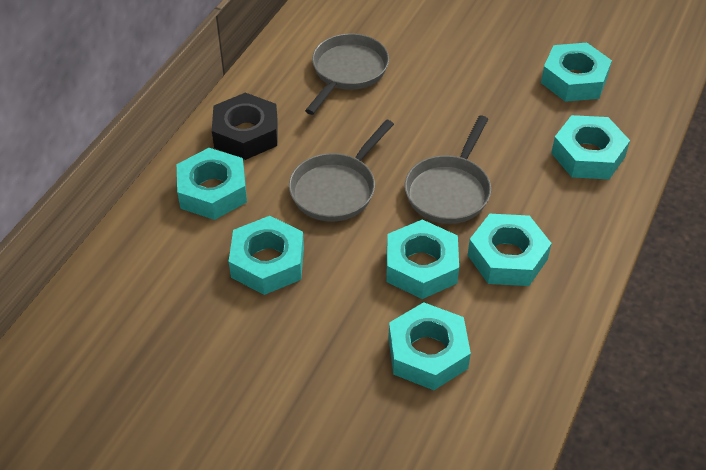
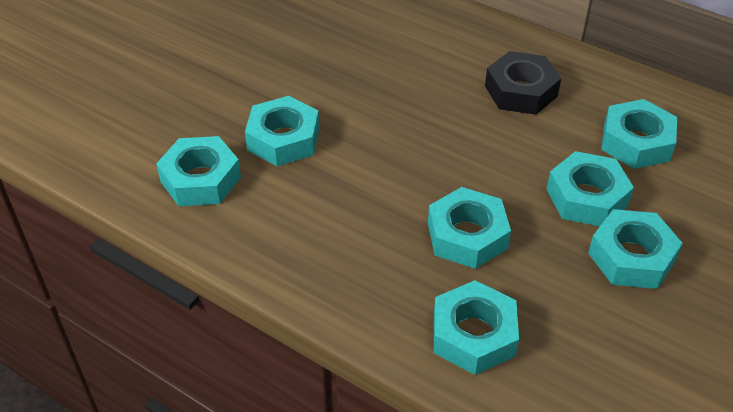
grey pan: [289,119,394,222] [305,34,389,115] [405,116,491,224] = 3 -> none = 0

